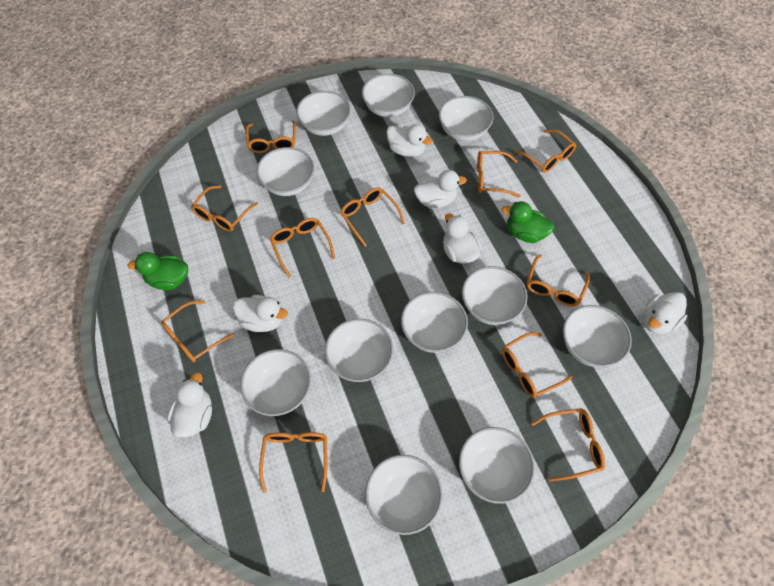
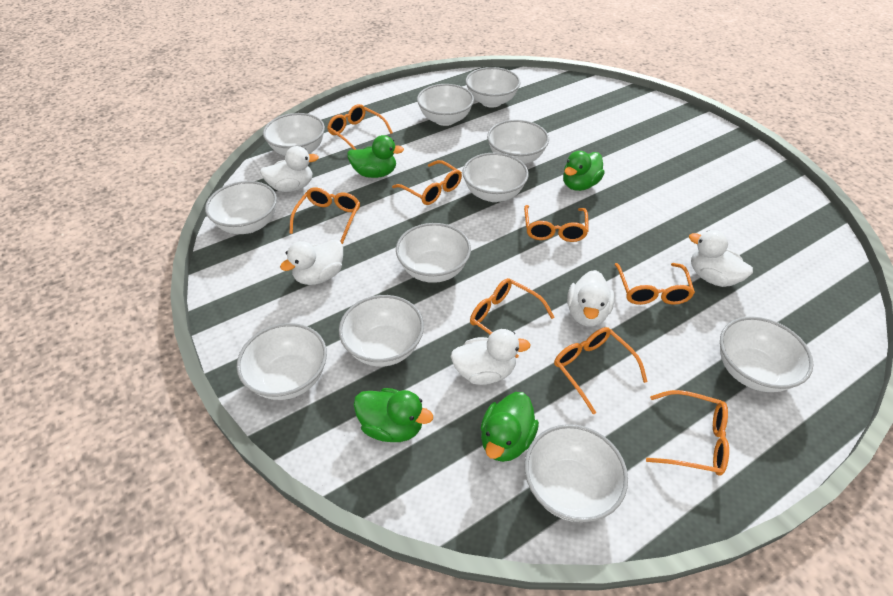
green duck: [128,252,188,290] [502,201,554,243] = 2 -> [347,135,404,178] [353,388,433,442] [481,392,539,462] [563,151,605,191] = 4
orange glasses: [161,300,235,362] [191,185,258,232] [246,120,296,153] [259,432,327,493] [270,218,335,277] [340,187,405,247] [477,151,521,197] [502,332,572,398] [514,129,576,173] [527,254,590,306] [531,408,605,481] = 11 -> [289,187,360,244] [327,104,393,150] [392,160,462,205] [470,278,554,358] [524,205,589,242] [554,327,648,414] [614,263,695,305] [646,390,729,476] = 8
white duck: [167,372,212,437] [233,295,288,332] [386,124,433,157] [414,170,467,209] [443,214,482,264] [643,292,687,334] = 6 -> [260,146,319,192] [280,239,343,285] [451,329,531,385] [567,270,614,327] [689,230,753,287] = 5

